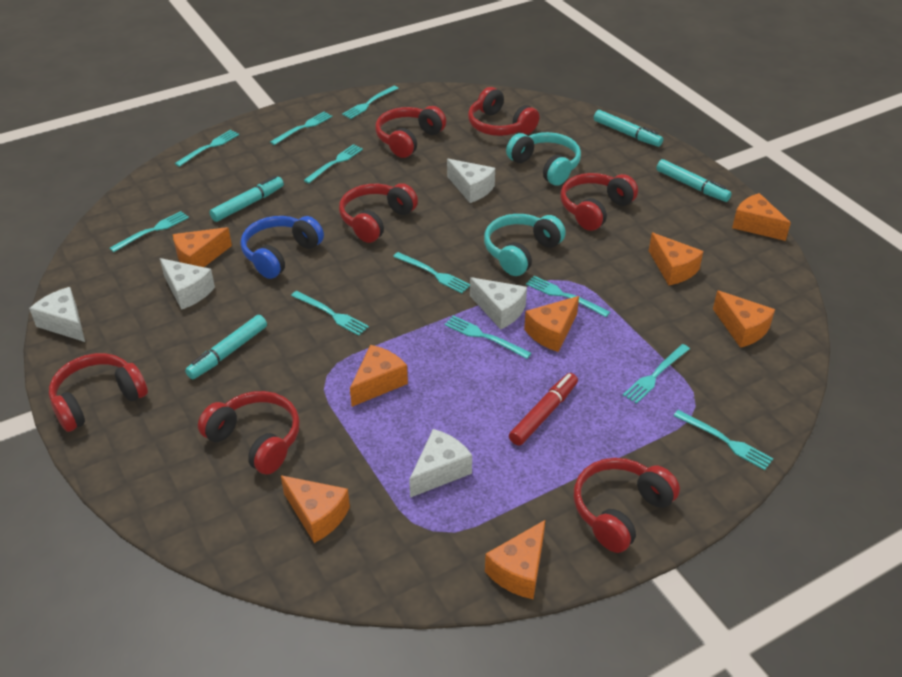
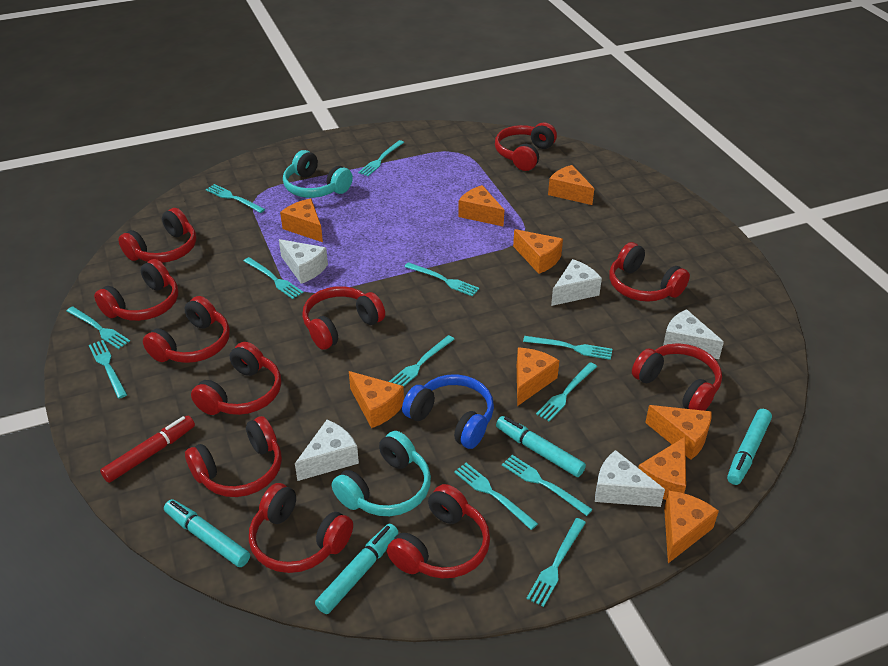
orange cheese: [173,227,232,267] [281,475,350,543] [350,345,408,407] [485,520,545,599] [524,296,579,352] [649,233,703,285] [713,290,775,348] [732,193,791,241] = 8 -> [280,199,323,242] [349,371,404,428] [458,185,504,227] [513,229,563,274] [517,348,559,406] [548,165,594,205] [638,437,686,500] [645,405,712,460] [664,491,719,563] = 9
red headphones: [49,353,148,432] [198,391,300,475] [339,183,418,243] [375,106,446,158] [468,87,539,136] [560,173,638,231] [574,458,680,553] = 7 -> [94,259,178,321] [118,208,196,263] [143,296,230,363] [185,416,282,497] [191,342,281,415] [249,483,353,573] [302,286,385,350] [387,484,490,579] [495,123,557,171] [609,242,690,302] [632,343,722,411] = 11
turquoise fork: [110,211,189,252] [174,130,239,167] [270,112,333,145] [291,291,369,336] [304,144,363,183] [342,86,398,119] [393,252,470,293] [445,316,532,359] [526,276,610,317] [623,344,690,404] [673,410,773,470] = 11 -> [67,306,130,349] [89,340,127,399] [206,184,265,213] [244,257,303,299] [358,140,404,176] [389,335,455,387] [404,262,479,297] [454,463,538,530] [502,455,593,516] [523,336,612,360] [526,518,586,607] [536,362,597,422] = 12

